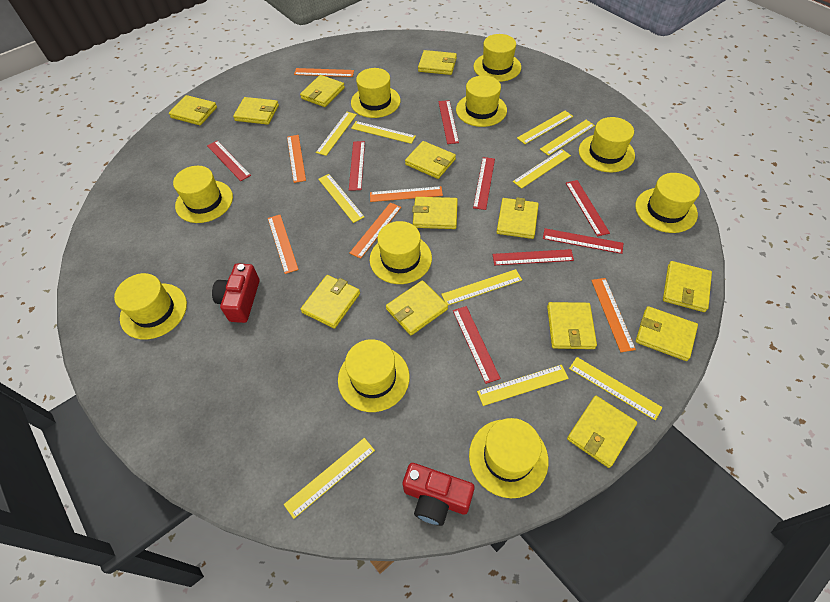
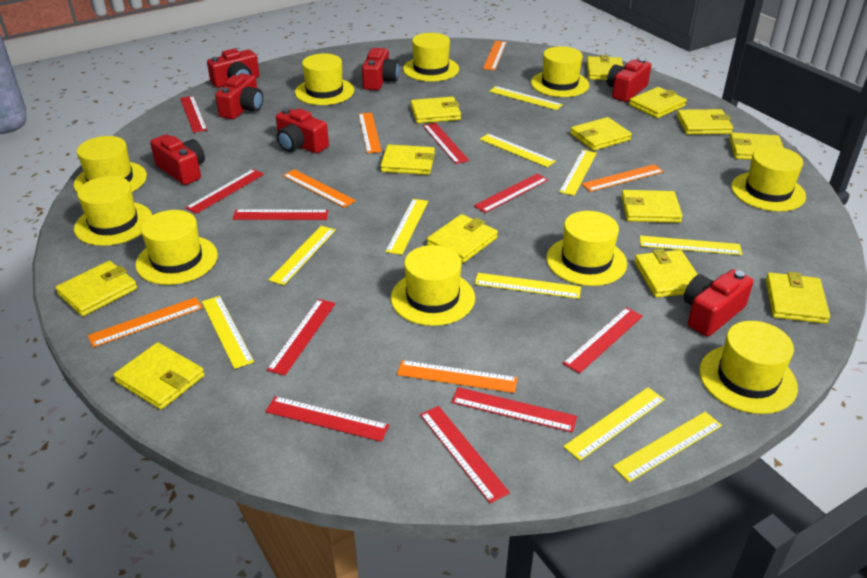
red camera: [212,263,260,323] [403,463,475,526] = 2 -> [150,134,205,185] [207,49,260,88] [215,73,263,119] [276,108,329,154] [362,48,399,90] [607,58,651,102] [683,269,753,337] = 7
red ruler: [207,140,251,181] [349,141,365,191] [438,100,459,144] [453,306,501,384] [473,157,495,210] [493,249,574,265] [543,228,623,254] [566,180,610,237] = 8 -> [180,96,207,133] [185,169,264,214] [233,209,329,220] [265,396,389,442] [267,299,336,376] [420,406,510,503] [423,123,469,164] [451,387,577,433] [474,174,548,213] [563,307,643,374] = 10

